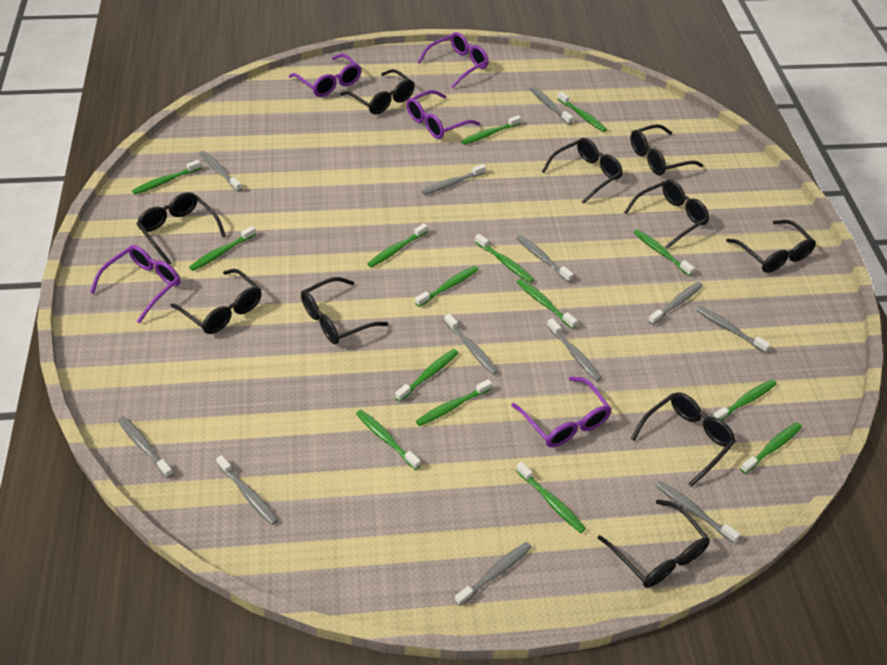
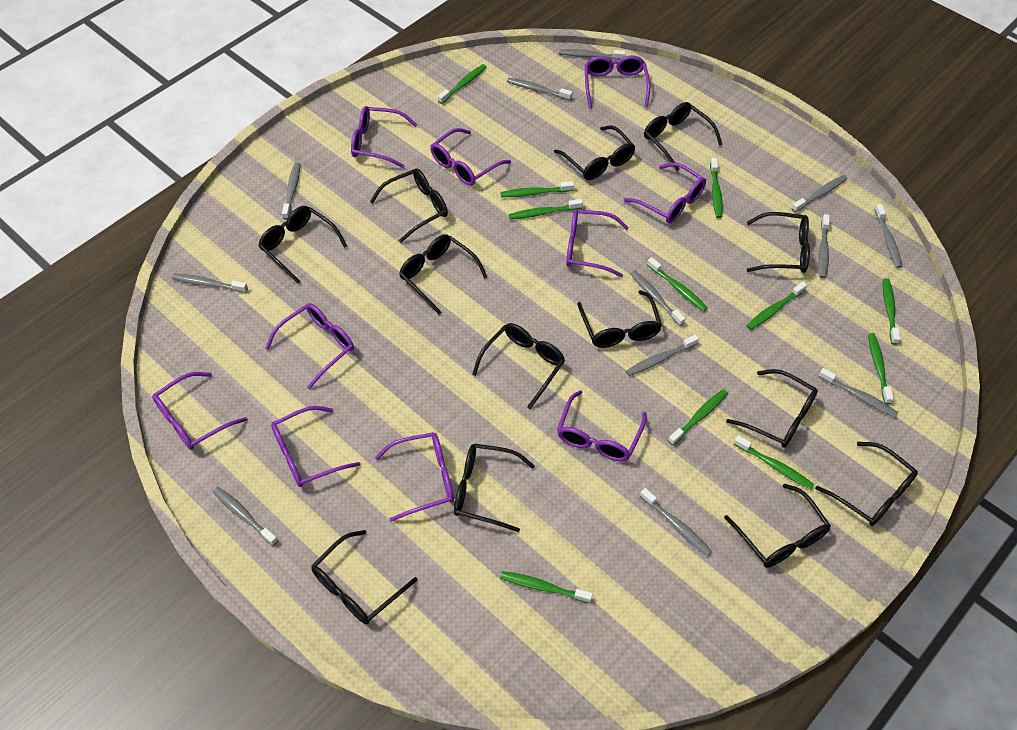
black glasses: [137,192,226,264] [171,269,261,334] [301,277,388,344] [340,69,415,115] [542,138,623,204] [598,499,710,588] [624,180,709,249] [630,124,703,175] [631,392,736,487] [726,220,816,273] = 10 -> [258,206,347,284] [311,530,418,624] [370,168,448,243] [399,234,487,314] [454,443,535,532] [472,323,565,409] [554,126,635,180] [577,290,662,348] [644,102,722,171] [724,483,831,568] [726,369,818,448] [747,212,810,273] [815,442,918,526] = 13
green toothbrush: [132,160,201,195] [189,226,256,271] [356,410,421,470] [367,223,428,268] [395,349,458,402] [415,266,478,307] [416,379,492,426] [461,115,521,145] [475,234,534,283] [516,462,586,533] [517,279,577,329] [557,91,607,132] [634,229,695,276] [713,379,777,420] [740,422,802,474] = 15 -> [438,64,487,104] [500,181,574,197] [500,571,593,603] [509,199,583,219] [647,257,708,312] [668,389,728,445] [710,158,723,218] [734,435,814,490] [746,282,807,330] [868,333,894,404] [883,278,900,345] = 11
purple glasses: [90,245,180,323] [289,53,361,97] [406,90,480,139] [417,32,489,88] [511,377,612,447] = 5 -> [152,372,247,450] [265,303,354,389] [271,406,361,487] [351,106,417,168] [375,432,454,522] [430,128,511,186] [557,390,647,461] [566,209,629,277] [585,55,650,109] [624,162,706,223] = 10

